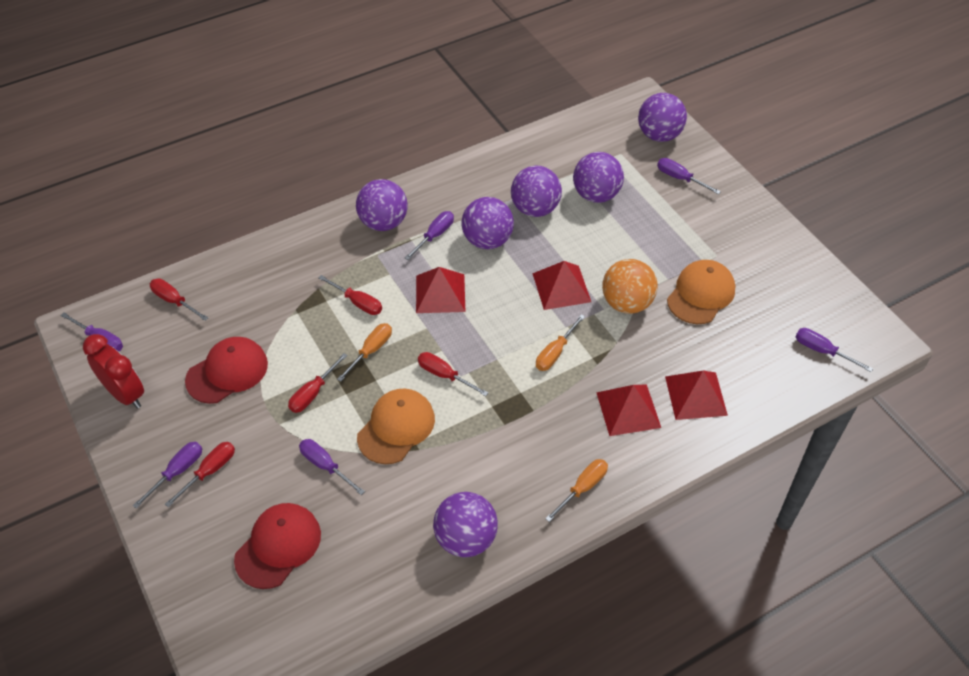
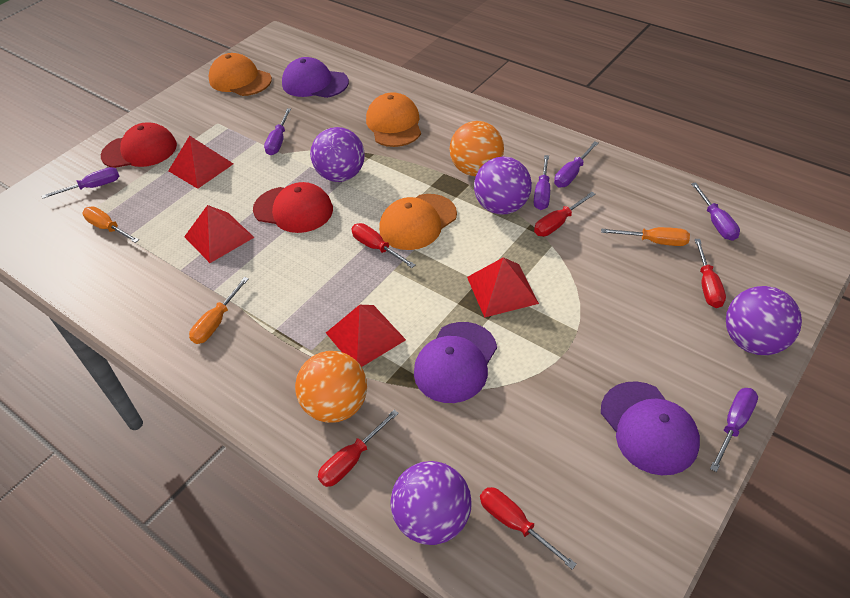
orange ball: [602,259,658,314] = 1 -> [295,351,367,423] [450,121,504,176] = 2
orange cap: [357,389,435,464] [667,260,736,324] = 2 -> [208,53,272,96] [366,92,421,147] [379,194,457,250] = 3
purple ball: [356,179,408,231] [433,492,498,557] [462,197,514,249] [511,166,562,217] [573,152,624,203] [638,93,687,142] = 6 -> [310,127,365,182] [390,461,472,545] [474,156,532,215] [726,286,802,355] = 4
purple cap: none = 0 -> [282,57,349,98] [414,322,497,403] [601,381,700,475] = 3
red clock: [83,334,144,409] = 1 -> none = 0

